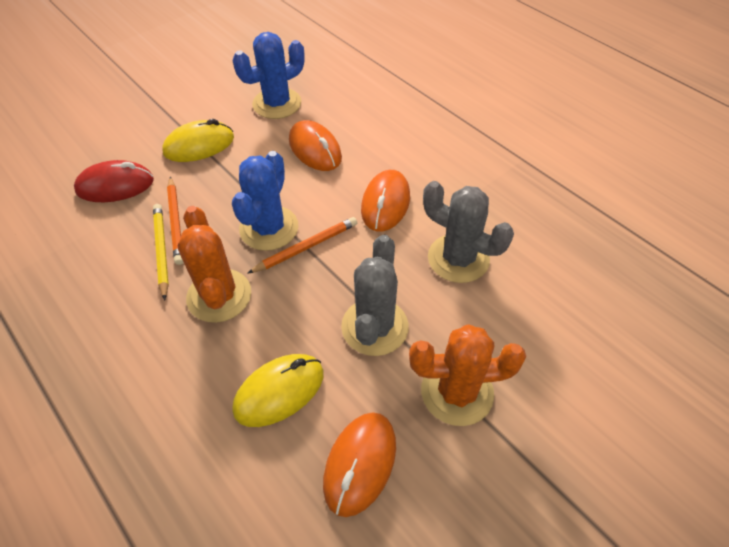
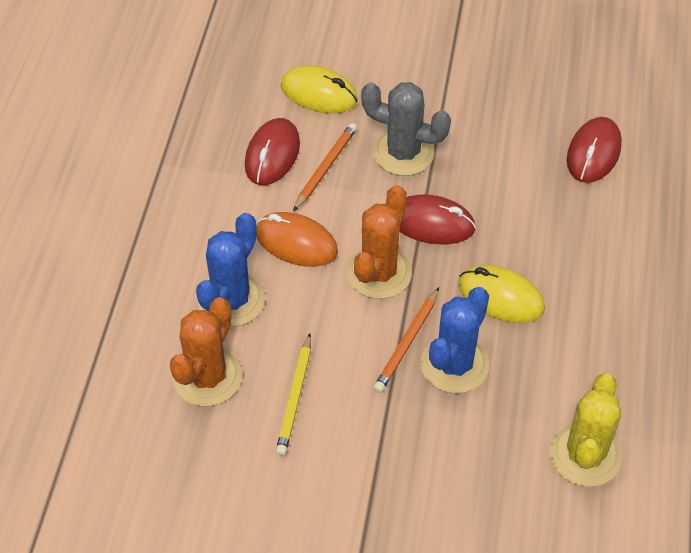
grey cactus: [341,235,409,356] [423,181,514,283] = 2 -> [361,82,451,176] = 1
orange mouse: [289,120,342,171] [323,412,396,517] [361,170,410,232] = 3 -> [256,212,338,267] = 1
red mouse: [74,160,154,202] = 1 -> [245,118,300,185] [399,195,476,244] [567,117,622,183] = 3
yellow cactus: none = 0 -> [549,373,622,487] = 1

